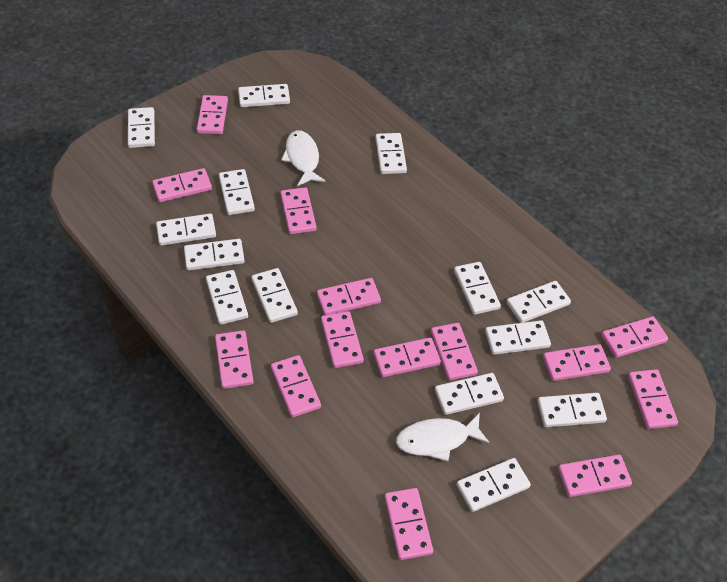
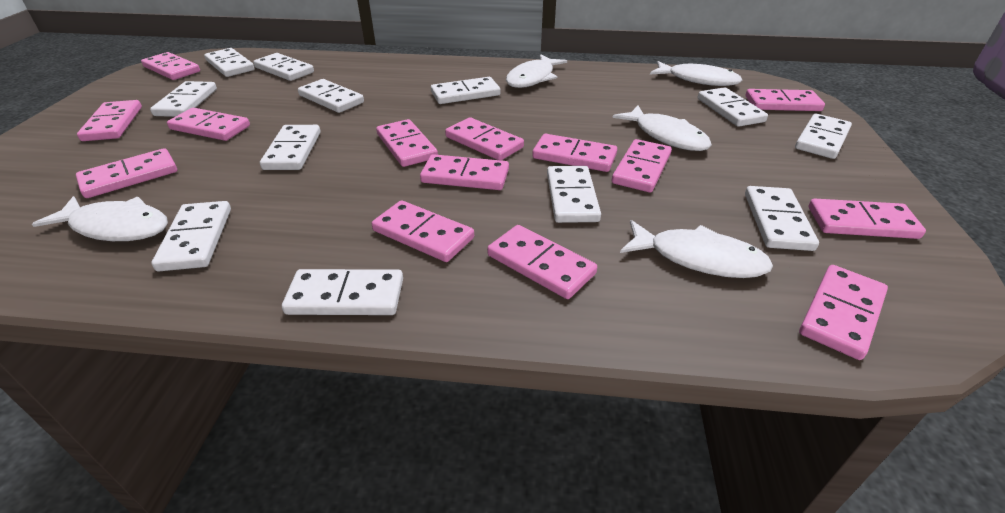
white domino: [128,107,155,148] [156,213,216,246] [184,239,244,271] [206,270,248,325] [219,169,255,215] [238,84,290,107] [251,268,298,323] [375,133,407,174] [435,373,504,415] [454,262,501,315] [457,458,531,512] [485,320,551,355] [507,281,571,323] [537,393,607,427] = 14 -> [150,81,217,117] [151,201,231,271] [204,48,255,77] [253,53,314,81] [260,125,321,170] [282,269,403,315] [298,79,364,113] [431,77,501,104] [547,166,601,223] [698,87,768,127] [745,186,819,251] [795,114,852,159] = 12
white fish: [281,130,326,186] [396,413,490,462] = 2 -> [32,196,168,241] [506,54,567,88] [612,105,712,151] [620,220,773,278] [650,61,743,86] = 5

